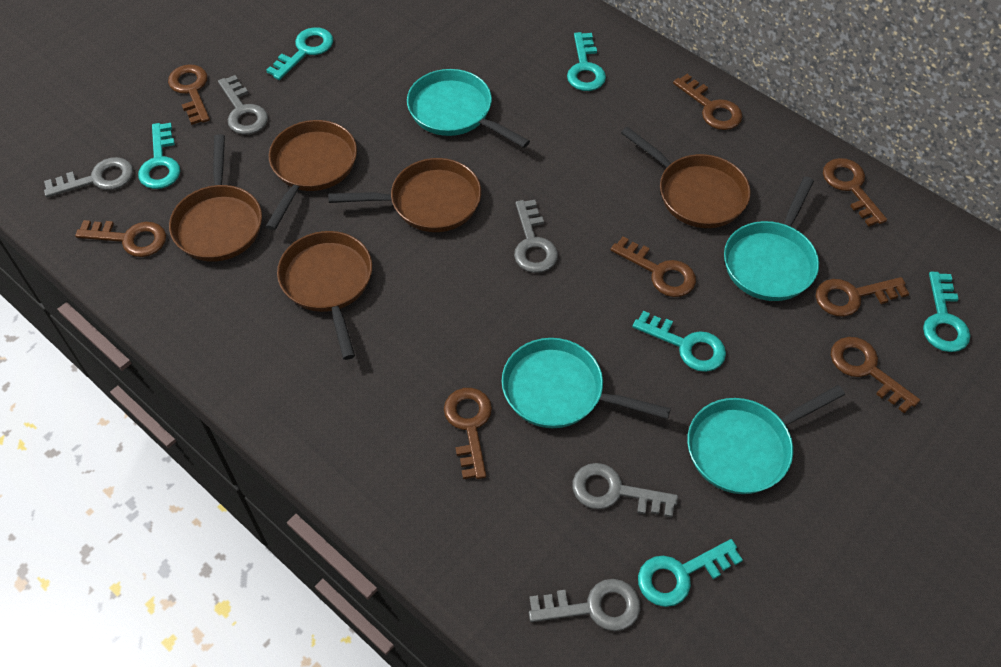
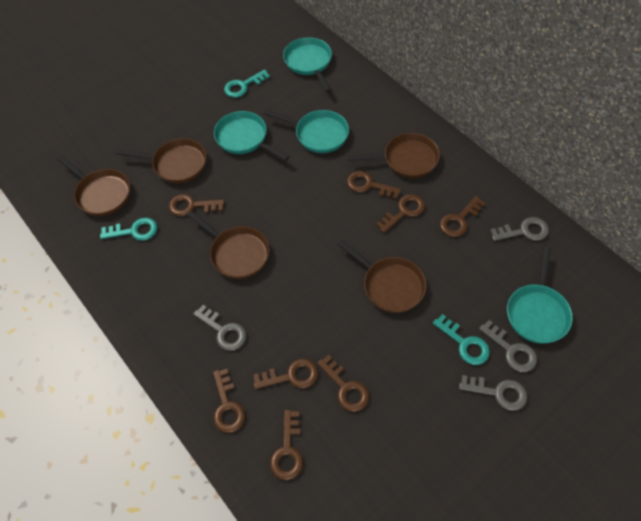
grey key: [44,157,133,197] [218,75,268,135] [514,200,558,273] [529,579,640,631] [572,463,678,517] = 5 -> [193,305,246,351] [459,375,527,411] [479,320,537,372] [490,217,549,241] = 4
turquoise key: [138,123,180,189] [266,27,333,80] [567,32,606,91] [633,311,726,372] [638,539,743,607] [923,272,970,352] = 6 -> [100,217,158,241] [224,69,270,98] [433,314,490,365] = 3

